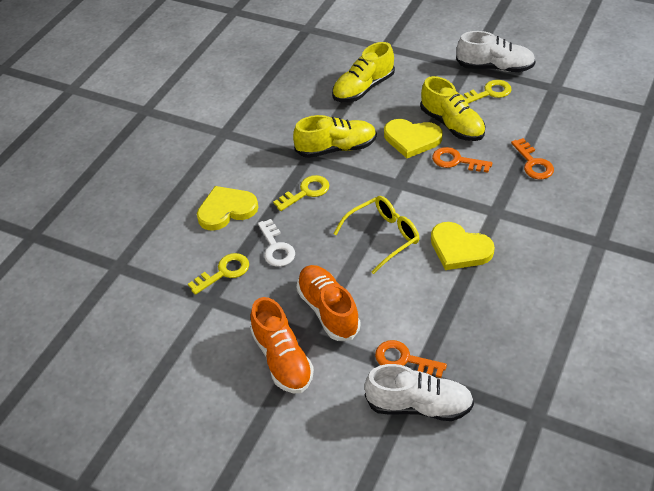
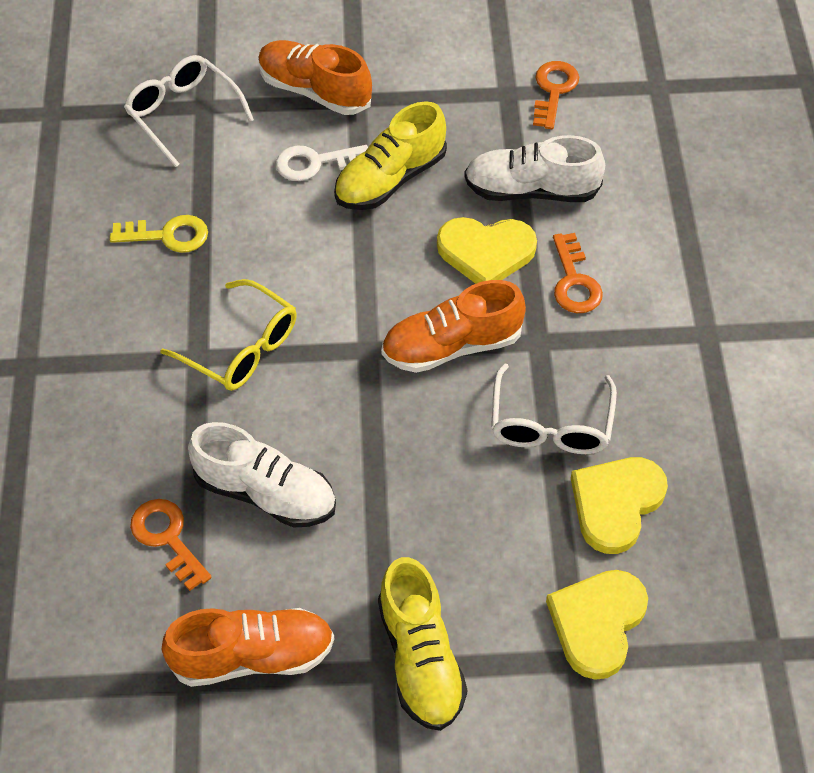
orange shoe: [250,297,314,393] [296,265,360,341] = 2 -> [162,608,334,687] [258,40,372,115] [381,280,526,373] = 3
white glasses: none = 0 -> [124,55,254,167] [491,364,617,454] = 2
yellow key: [188,253,249,295] [273,175,329,211] [461,80,512,104] = 3 -> [110,215,208,253] = 1
yellow shoe: [293,115,377,158] [332,42,395,102] [420,76,486,141] = 3 -> [334,101,447,210] [378,557,467,731] = 2

